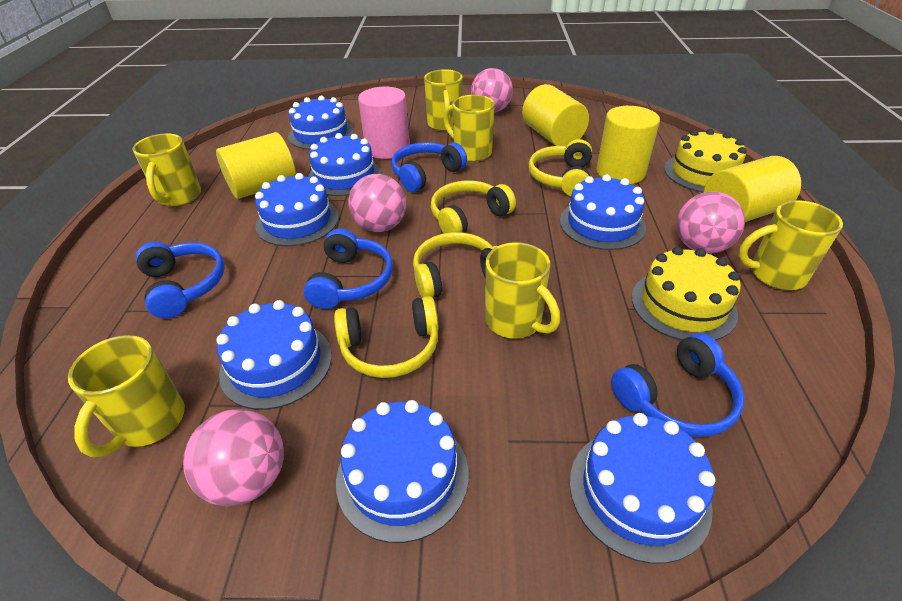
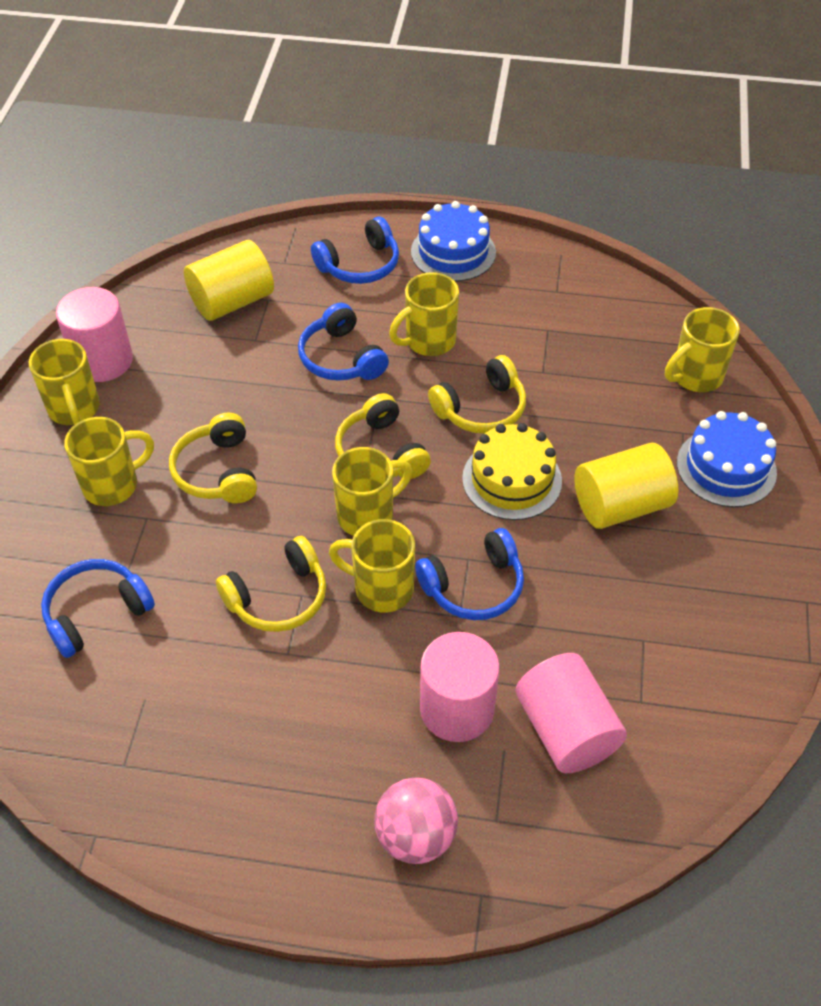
blue cake: [216,300,332,410] [255,173,339,246] [288,96,354,150] [308,133,381,196] [336,400,468,543] [560,174,646,250] [570,413,716,564] = 7 -> [411,201,496,282] [677,411,777,507] = 2
pink ball: [183,409,284,506] [348,174,406,232] [471,68,513,113] [676,191,745,254] = 4 -> [374,777,458,864] = 1
pink cylinder: [358,87,410,159] = 1 -> [56,287,133,382] [420,632,500,742] [516,653,627,773] = 3
yellow cake: [632,247,741,341] [664,129,747,193] = 2 -> [462,423,562,520] = 1
yellow cylinder: [216,132,296,199] [522,84,589,146] [596,106,660,184] [704,156,801,222] = 4 -> [184,240,274,321] [574,443,678,529] = 2

